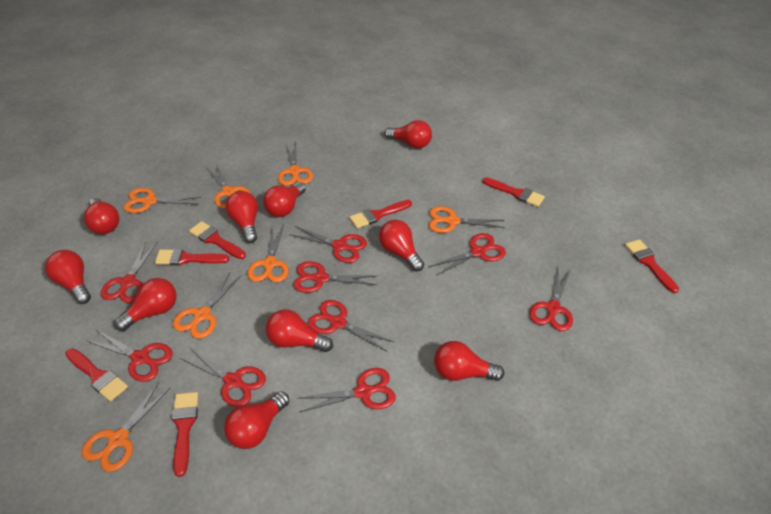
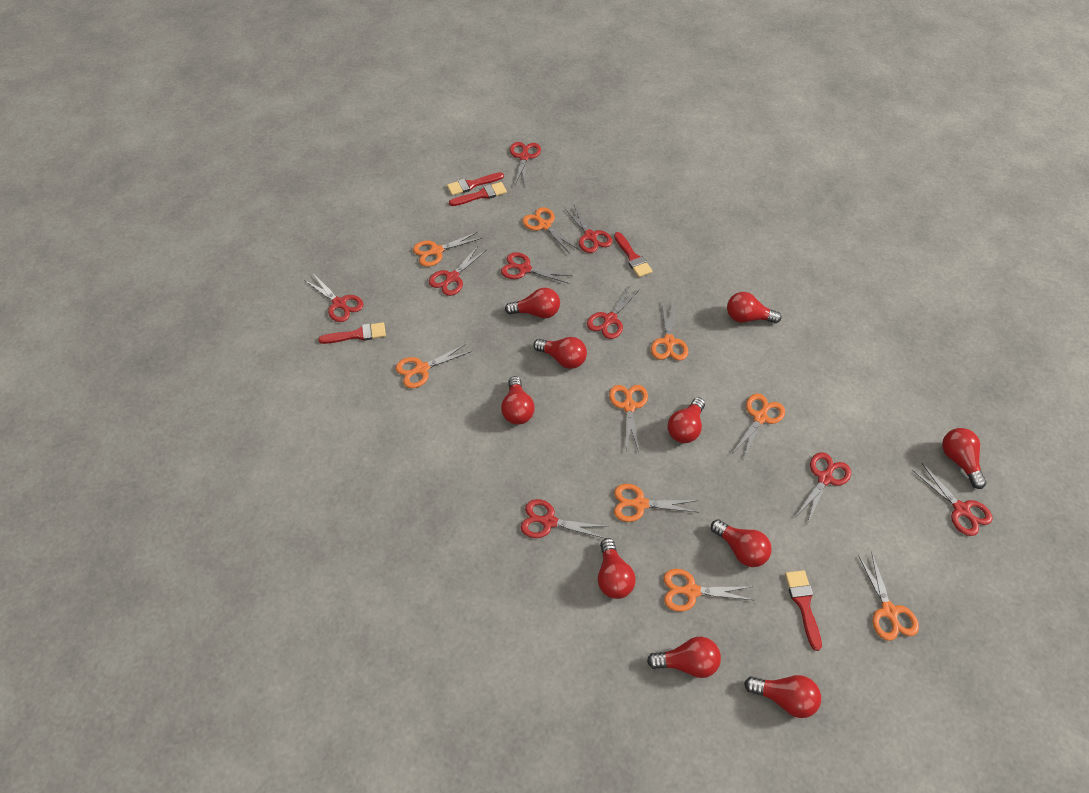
orange scissors: [82,382,171,472] [124,188,202,213] [173,273,241,339] [206,164,251,208] [247,225,289,282] [278,142,313,186] [429,206,505,233] = 7 -> [396,344,472,388] [413,232,482,267] [522,207,579,252] [609,385,648,452] [614,484,698,522] [651,302,688,361] [663,569,753,612] [733,394,785,458] [858,552,919,641] = 9
red brush: [65,348,128,402] [155,249,229,266] [172,392,198,477] [189,221,246,259] [349,200,412,228] [482,177,545,207] [625,239,679,293] = 7 -> [318,322,386,344] [447,172,504,196] [449,182,507,206] [614,232,653,277] [785,570,822,651] = 5

